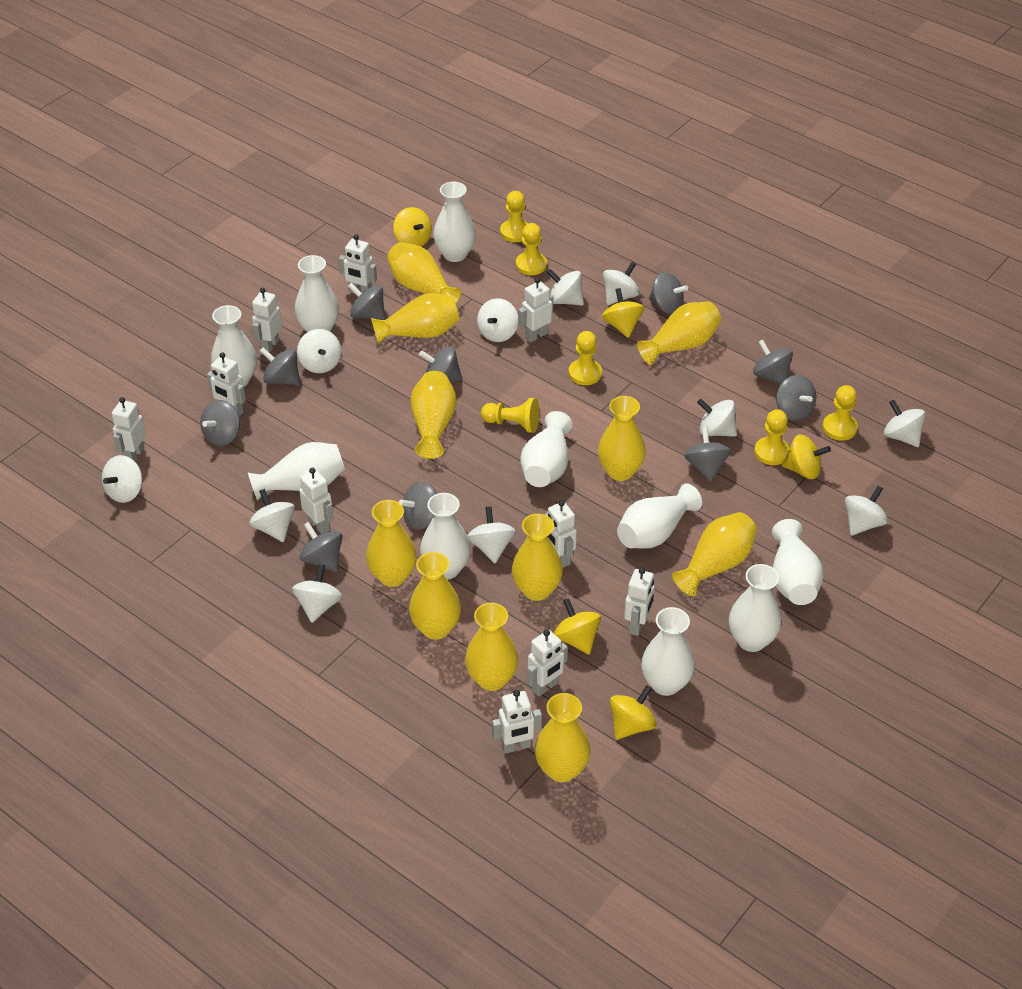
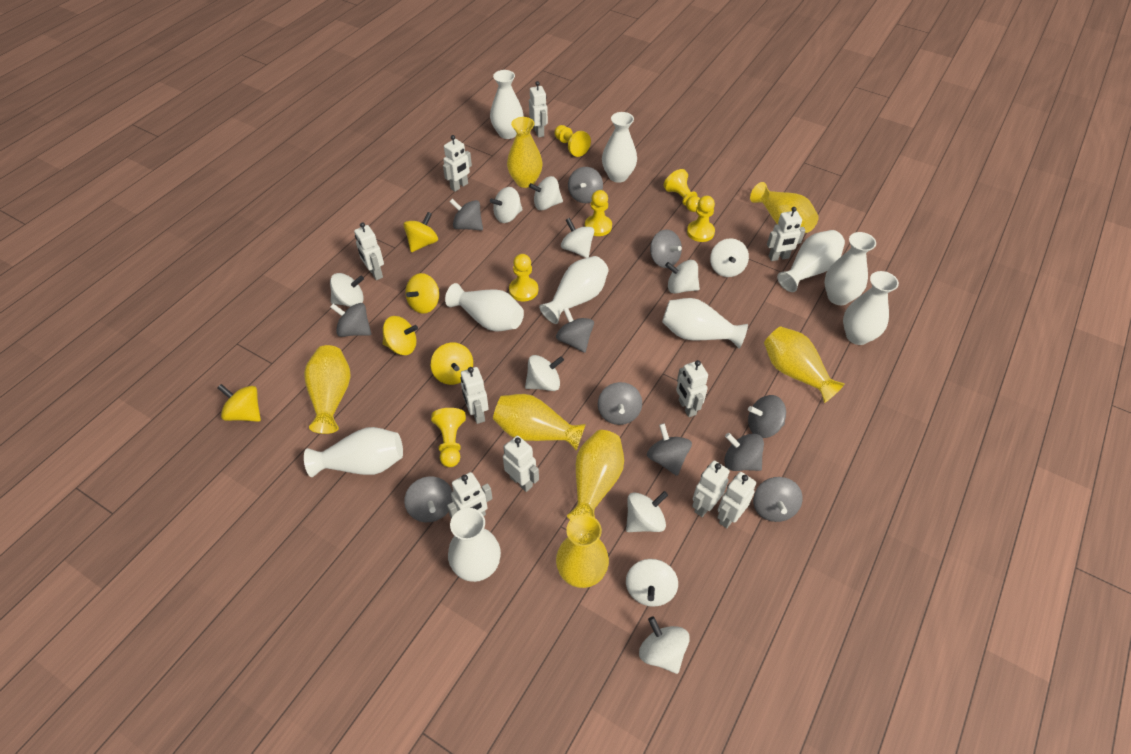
grey spinning top: [200,400,240,446] [260,347,300,385] [299,522,342,572] [348,283,385,320] [399,482,437,530] [419,346,462,382] [649,272,688,314] [684,427,731,482] [753,339,793,384] [776,375,816,421] = 10 -> [330,303,371,337] [404,477,453,522] [450,199,483,231] [556,307,594,353] [568,167,603,203] [598,382,642,425] [647,423,692,476] [650,229,682,268] [724,433,764,471] [748,395,786,438] [753,477,803,522] = 11
white spinning top: [102,455,142,503] [249,489,295,542] [292,564,342,623] [297,329,341,373] [467,506,516,563] [477,298,518,342] [547,269,584,306] [603,262,640,305] [697,399,737,437] [845,486,888,536] [884,400,926,447] = 11 -> [330,273,364,307] [490,187,523,223] [525,355,564,391] [529,176,563,210] [561,218,594,258] [626,491,668,532] [626,559,678,607] [639,616,690,674] [665,260,700,294] [710,238,749,277] = 10
yellow vase: [366,500,417,587] [371,293,460,344] [387,242,461,303] [409,552,461,640] [410,371,457,459] [465,603,518,691] [512,514,563,601] [535,693,591,782] [598,396,646,481] [637,302,721,365] [672,512,757,596] = 11 -> [304,345,351,434] [493,394,586,451] [507,117,543,188] [556,514,609,588] [567,430,624,520] [750,182,819,233] [764,326,845,403] = 7

